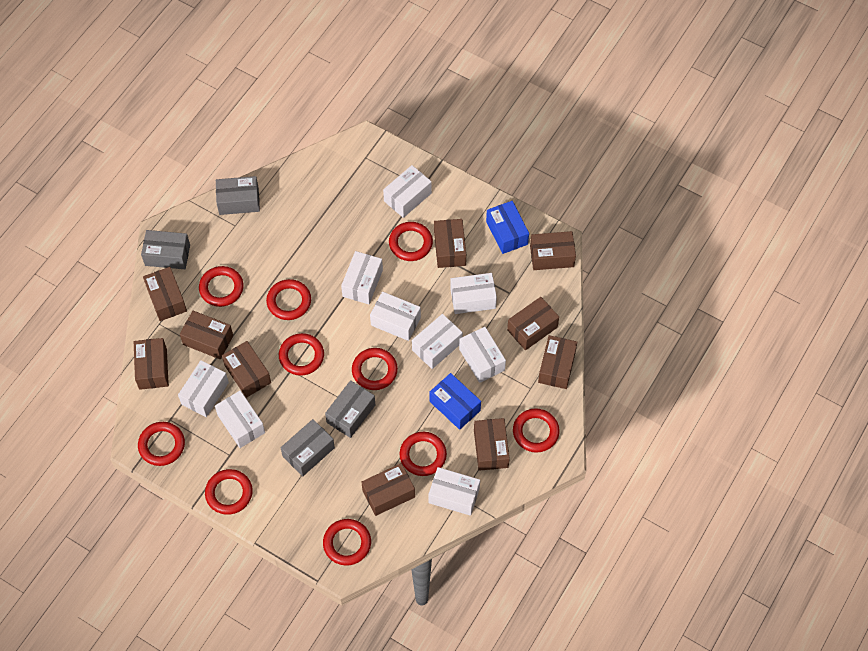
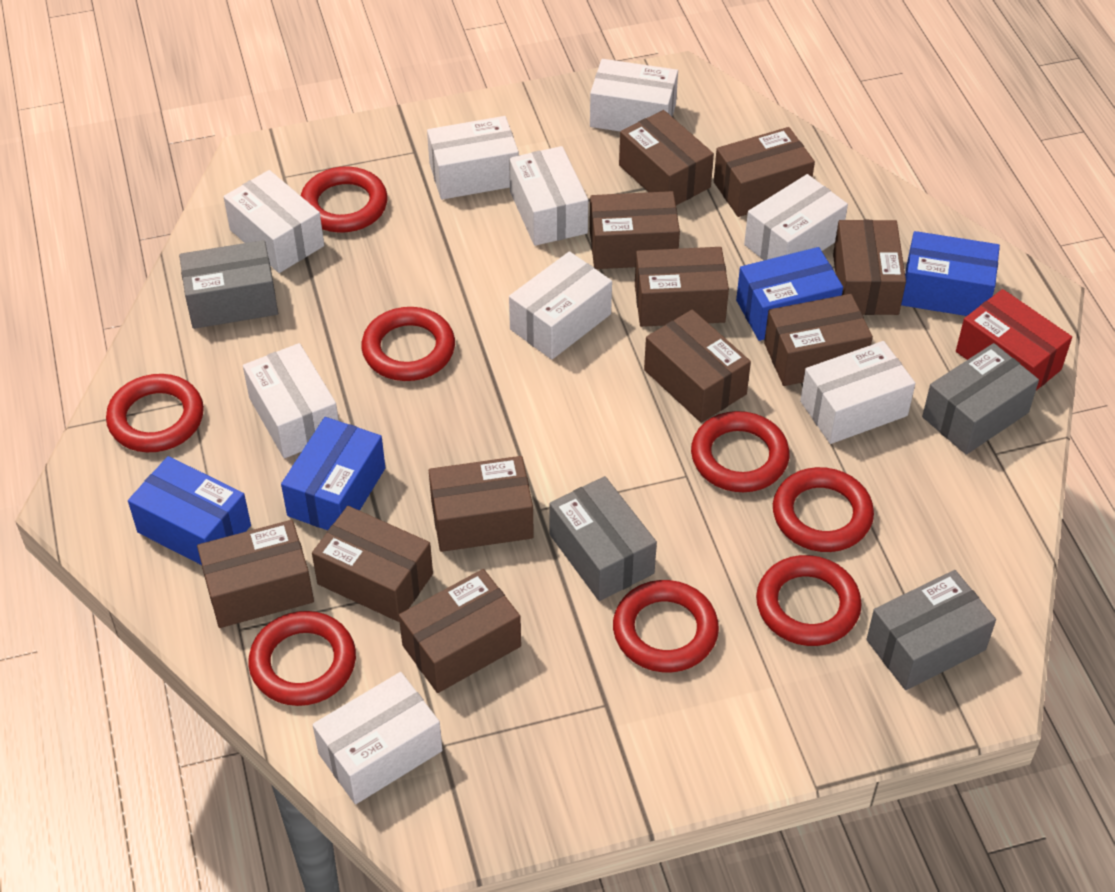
blue box: [429,373,481,430] [486,201,529,254] = 2 -> [128,456,251,565] [281,417,385,530] [736,247,843,341] [901,231,1000,316] = 4
brown box: [134,338,169,390] [143,267,187,321] [180,311,233,359] [222,341,271,398] [361,463,415,516] [434,219,466,268] [474,418,510,471] [507,297,559,350] [530,231,576,270] [538,335,577,389] = 10 -> [197,520,314,628] [312,506,433,622] [399,569,521,693] [429,456,534,552] [590,191,680,269] [619,110,714,205] [635,247,729,327] [644,310,751,423] [714,127,815,217] [764,294,873,386] [833,220,906,315] = 11
red box: none = 0 -> [956,289,1072,390] = 1
red ring: [138,422,185,466] [199,266,244,307] [205,469,253,515] [266,279,311,320] [279,333,324,376] [323,519,371,565] [352,348,398,390] [389,222,433,261] [400,432,447,476] [513,408,560,453] = 10 -> [106,374,204,452] [248,611,356,706] [301,166,388,233] [361,307,455,381] [613,580,719,672] [691,411,790,492] [756,555,862,646] [773,467,874,552] = 8

